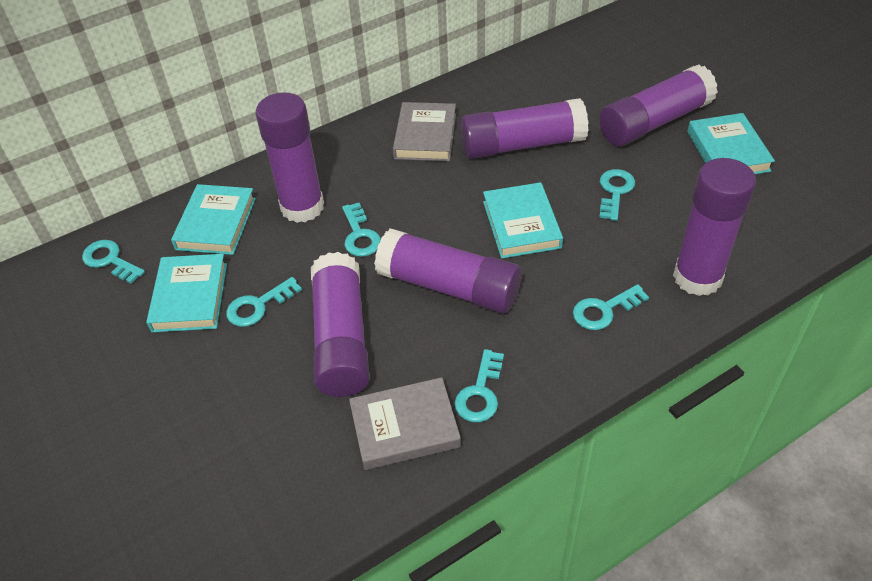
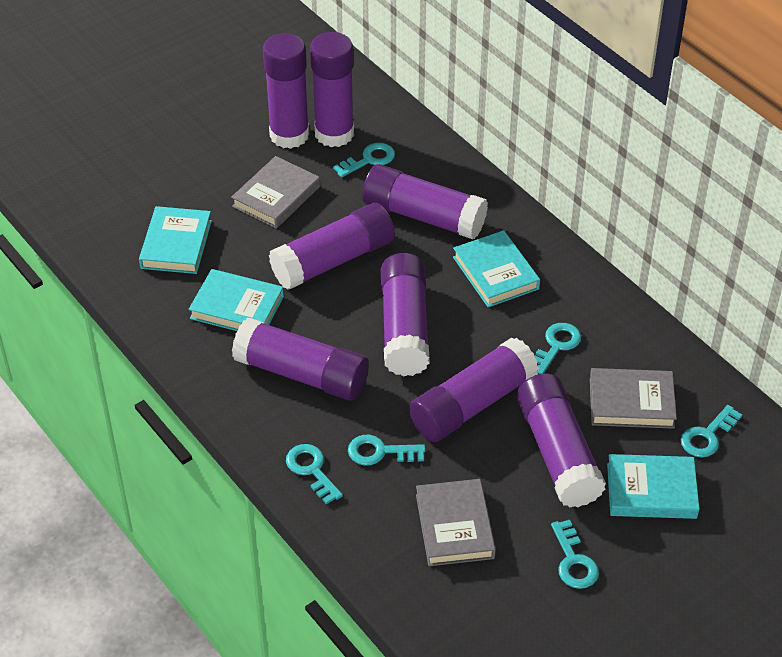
grey book: [349,377,461,470] [393,102,456,161] = 2 -> [231,156,320,229] [416,479,496,566] [590,368,677,429] = 3
purple glue stick: [256,92,324,223] [311,252,370,397] [374,228,522,314] [461,98,589,159] [599,64,718,146] [673,158,756,296] = 6 -> [232,317,369,401] [263,33,309,149] [269,203,395,290] [310,32,354,147] [362,164,488,239] [381,253,430,376] [409,337,539,442] [517,373,606,507] = 8

